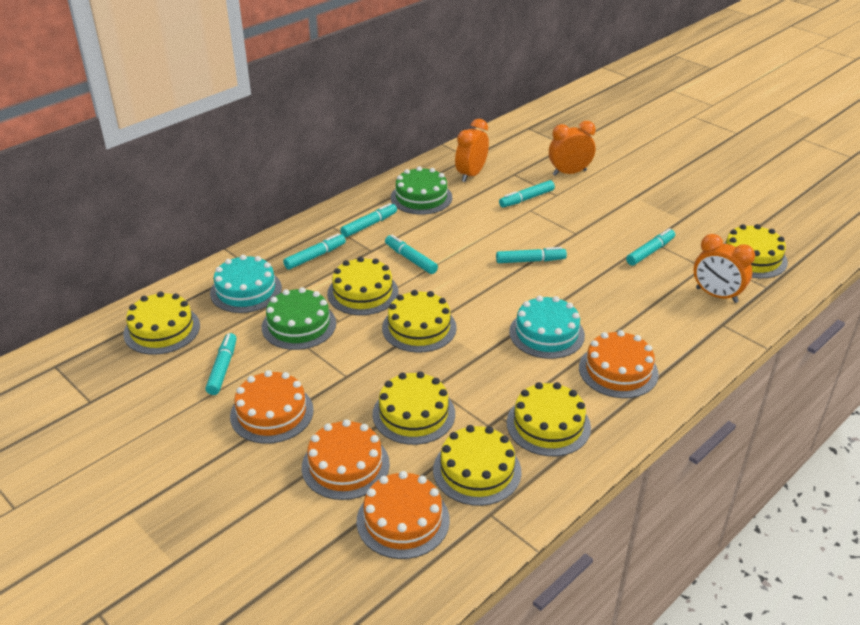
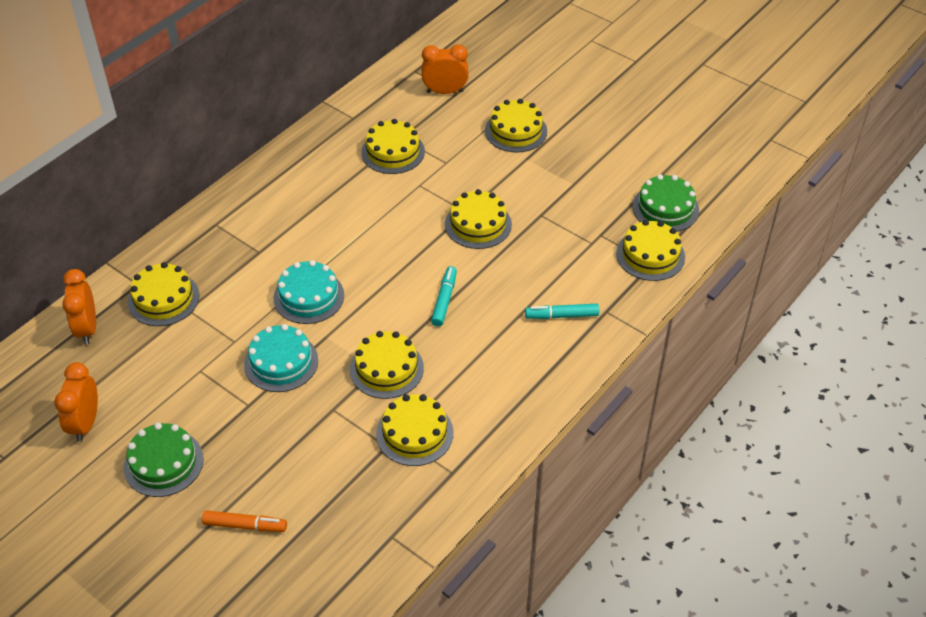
orange cake: [230,370,314,444] [302,419,390,500] [357,471,450,559] [579,330,659,398] = 4 -> none = 0
orange marker: none = 0 -> [202,510,287,532] = 1
turquoise marker: [206,333,237,395] [283,233,346,270] [340,203,397,237] [385,235,438,274] [496,247,567,263] [499,180,555,207] [626,228,675,266] = 7 -> [431,266,457,326] [525,304,599,319] = 2

